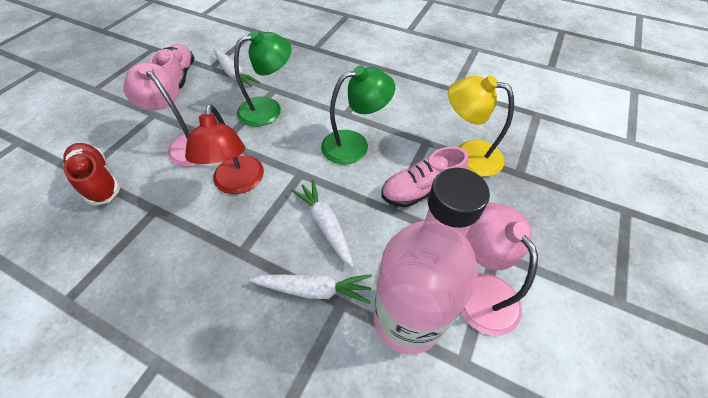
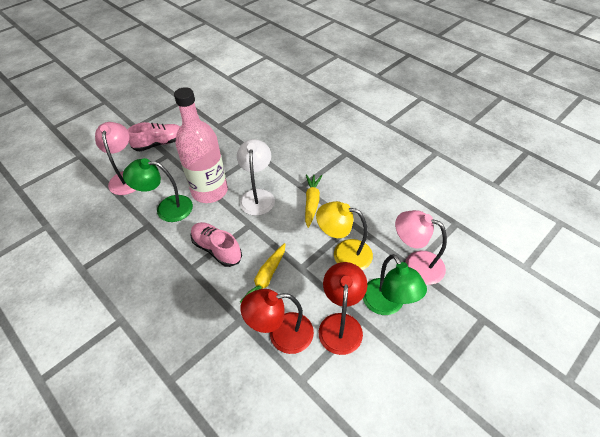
red lamp: [185,104,264,194] = 1 -> [241,289,314,354] [319,262,367,355] = 2
red shoe: [63,143,120,205] = 1 -> none = 0
white carrot: [214,50,260,87] [250,274,372,304] [291,180,354,267] = 3 -> none = 0
white lamp: none = 0 -> [237,139,275,216] = 1
yellow carrot: none = 0 -> [240,243,286,303] [305,174,322,228] = 2

